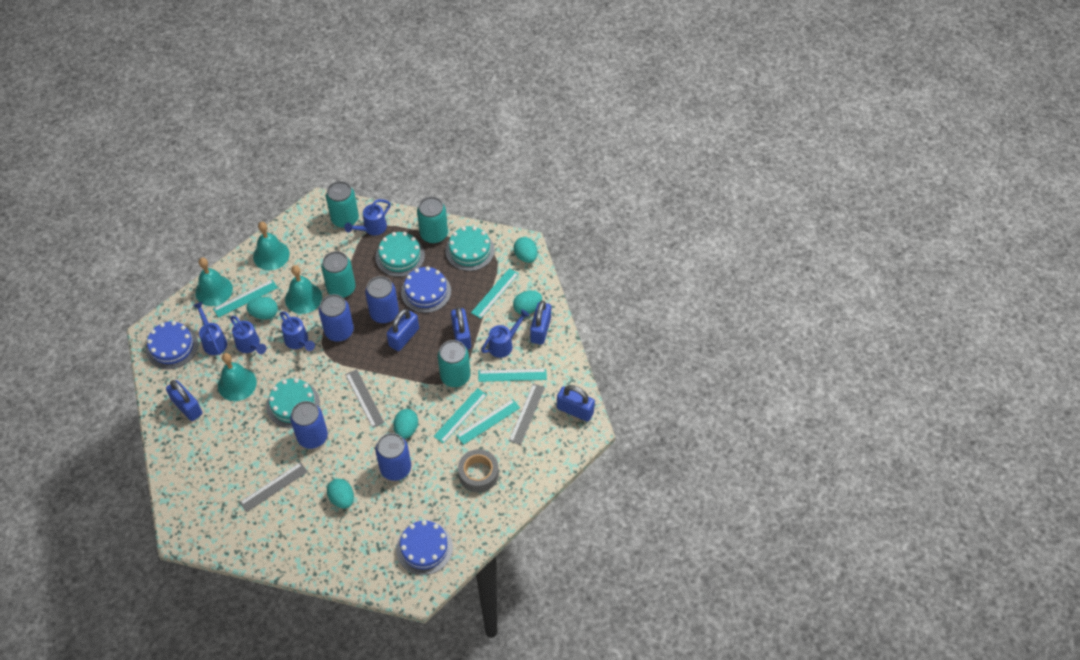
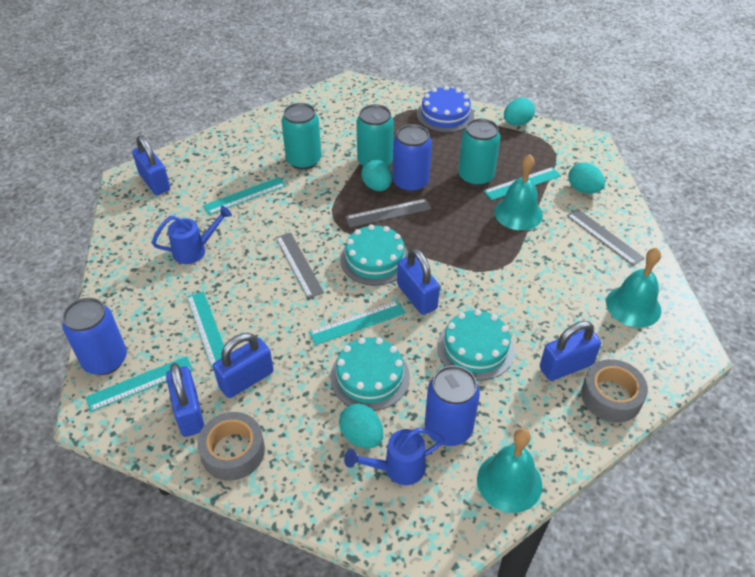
blue cake: [146,321,198,369] [396,520,453,575] [401,266,451,313] = 3 -> [417,86,474,132] = 1
blue can: [290,401,328,449] [319,294,354,342] [365,276,399,323] [375,433,411,481] = 4 -> [62,297,127,375] [393,124,432,193] [425,365,480,446] = 3
blue watering can: [193,302,227,355] [230,316,266,354] [280,312,315,351] [344,199,391,235] [481,309,530,358] = 5 -> [152,206,232,264] [344,428,445,485] = 2
grey tape: [458,449,499,493] = 1 -> [197,412,265,481] [581,359,648,423] = 2
turquoise bell: [196,257,233,306] [218,353,257,401] [253,222,290,270] [285,265,322,314] = 4 -> [477,428,542,513] [494,154,543,230] [606,248,661,327] = 3
turquoise can: [321,251,356,298] [326,181,359,228] [417,197,448,244] [438,340,470,387] = 4 -> [281,103,321,170] [356,104,394,166] [458,118,500,187] = 3
turquoise egg: [247,297,278,320] [327,479,354,509] [394,409,418,439] [513,290,542,314] [514,237,538,263] = 5 -> [339,404,383,448] [361,159,392,191] [504,98,535,126] [568,162,605,194] = 4

